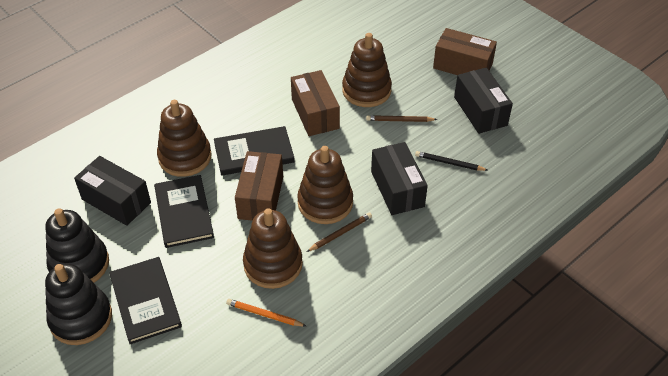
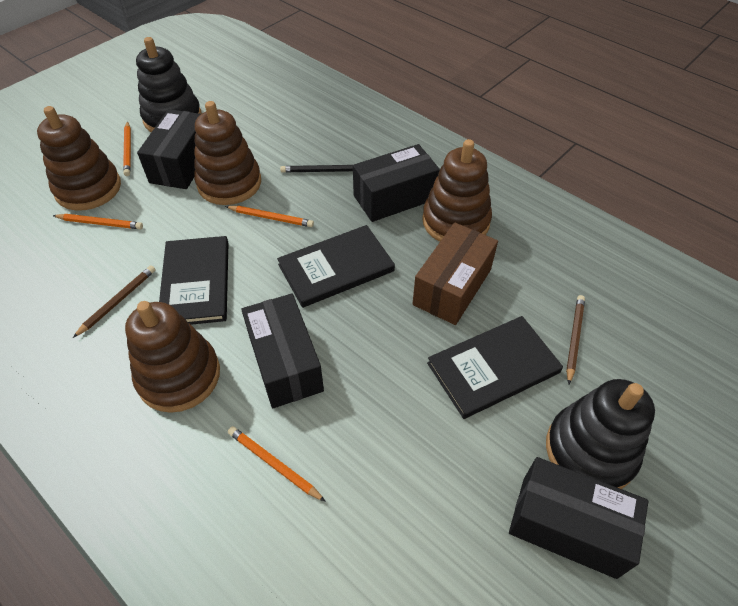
black box: [74,156,151,226] [371,142,428,215] [454,68,513,134] = 3 -> [137,109,201,189] [241,293,324,408] [353,144,440,222] [509,457,648,579] = 4
brown box: [235,151,283,221] [291,70,340,136] [433,28,497,75] = 3 -> [413,223,498,325] = 1
orange pencil: [226,299,306,327] = 1 -> [53,214,143,229] [123,121,131,176] [225,206,314,227] [228,426,326,502] = 4

